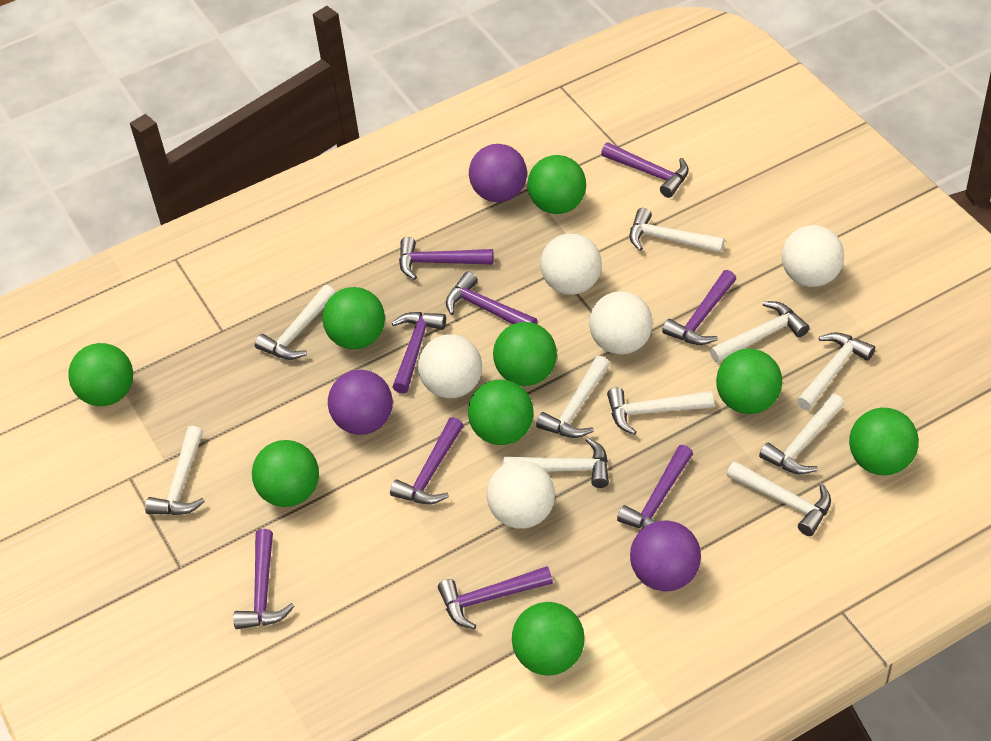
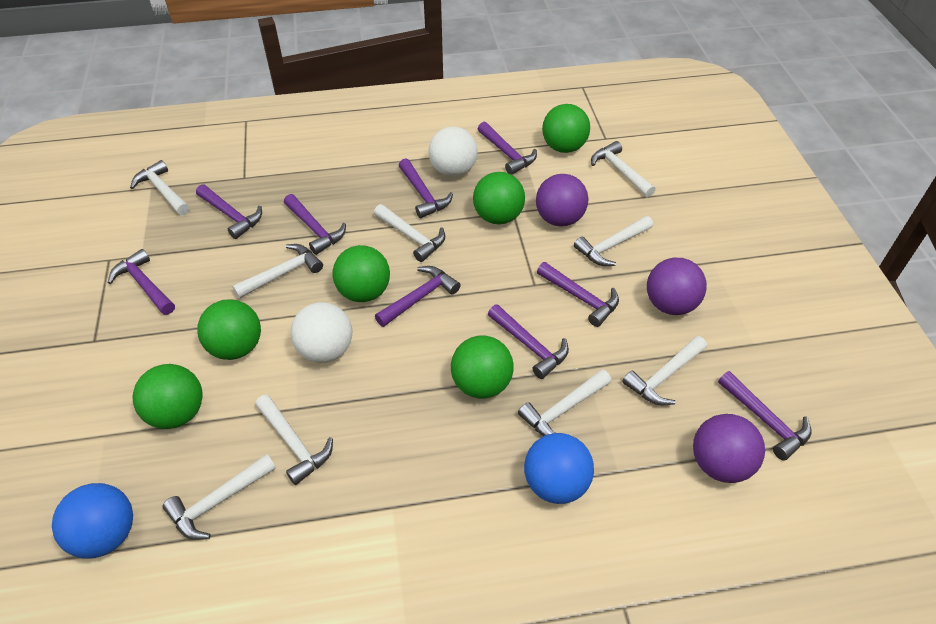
blue ball: none = 0 -> [52,483,133,559] [524,433,594,504] = 2
green ball: [68,343,133,406] [252,440,319,507] [322,287,385,349] [468,380,534,445] [493,322,557,386] [512,602,585,676] [527,155,586,214] [716,349,782,414] [849,408,919,475] = 9 -> [133,364,203,429] [197,299,261,360] [333,245,390,302] [451,336,514,398] [473,172,525,224] [542,104,590,153] = 6
white ball: [418,334,482,398] [487,460,555,529] [540,234,602,295] [589,291,653,355] [782,225,844,287] = 5 -> [290,302,352,363] [428,126,478,177] = 2
white hammer: [145,426,205,515] [255,285,336,360] [503,438,609,488] [536,356,610,438] [607,388,714,435] [629,208,725,253] [710,301,810,363] [727,461,831,536] [759,394,844,475] [796,332,875,410] = 10 -> [130,160,190,215] [162,454,276,540] [232,244,323,299] [255,395,333,485] [374,204,445,262] [518,369,611,436] [574,216,653,266] [591,141,656,197] [623,336,707,406] = 9

